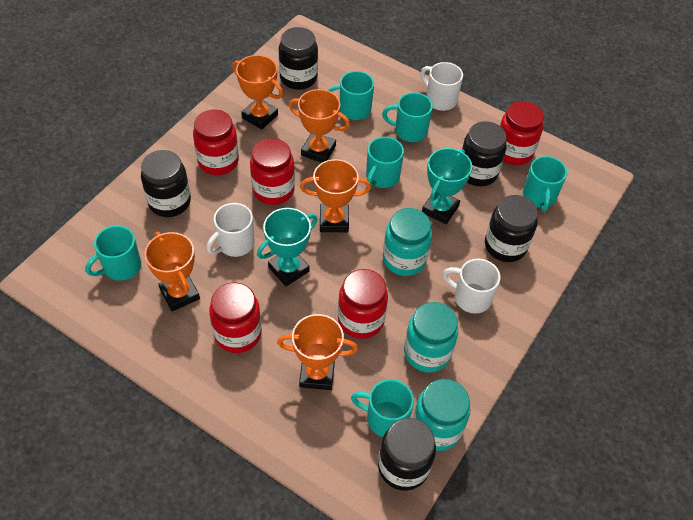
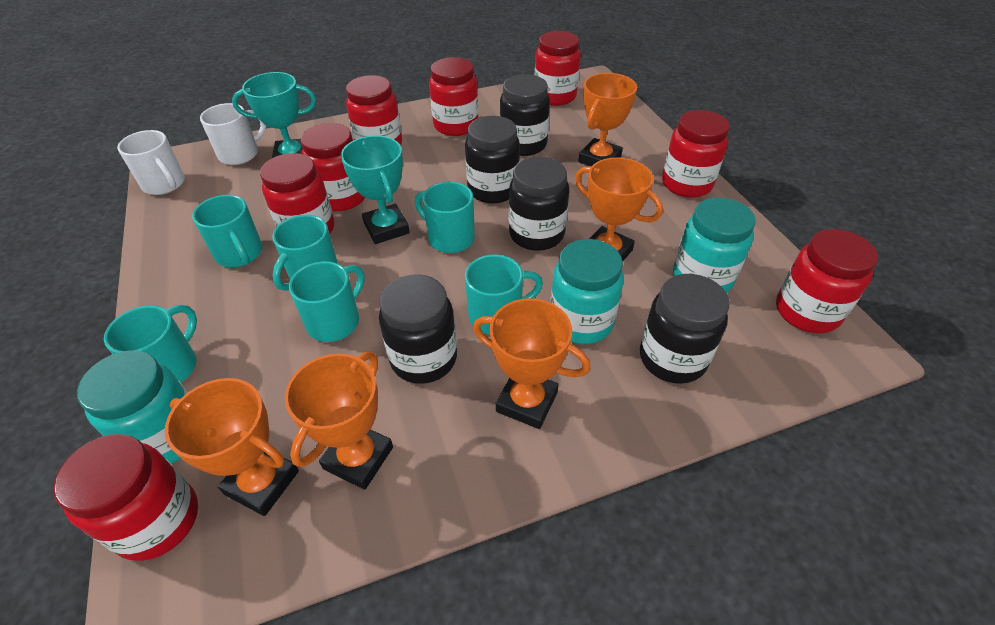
red jar: [193,110,239,175] [209,283,262,353] [250,138,295,205] [338,269,388,339] [500,101,544,165] = 5 -> [53,434,198,561] [260,153,334,234] [301,123,365,211] [346,75,402,145] [429,57,478,136] [535,31,581,106] [662,110,730,198] [776,229,878,333] = 8
white mug: [206,203,255,257] [421,62,463,111] [443,258,500,314] = 3 -> [117,130,185,195] [200,103,266,165] = 2

